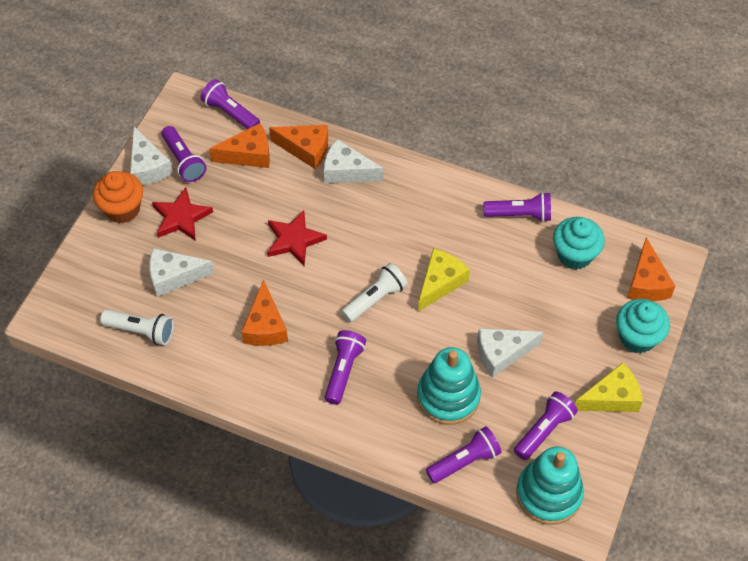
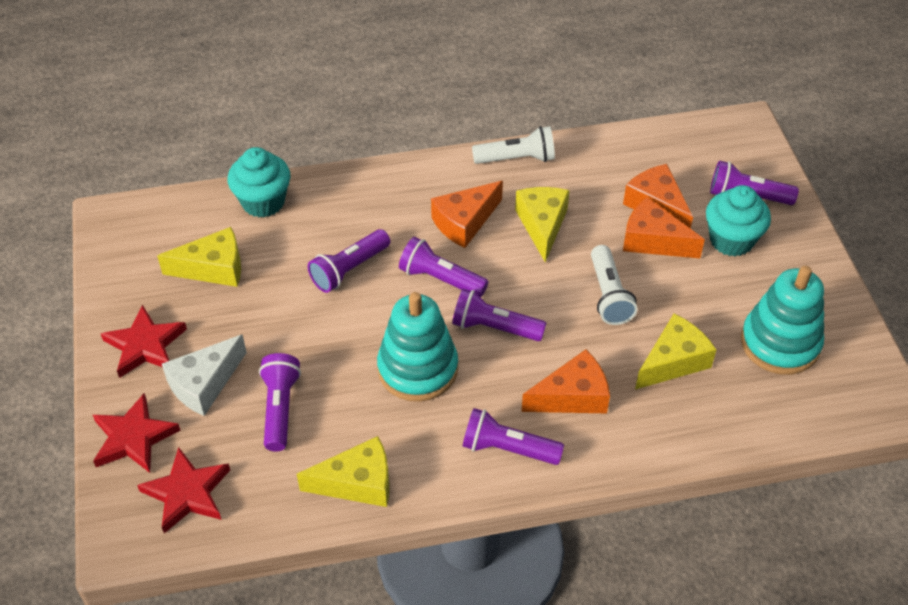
orange cupcake: [93,171,143,223] = 1 -> none = 0
red star: [152,187,213,241] [267,210,327,266] = 2 -> [93,393,181,473] [101,305,187,378] [137,447,230,534] = 3
white cheese: [130,127,173,185] [149,248,214,297] [324,139,383,183] [477,328,544,378] = 4 -> [162,334,247,416] = 1
yellow cheese: [418,248,470,312] [575,363,643,412] = 2 -> [157,227,241,287] [297,436,389,507] [515,187,570,262] [635,314,716,389] = 4

